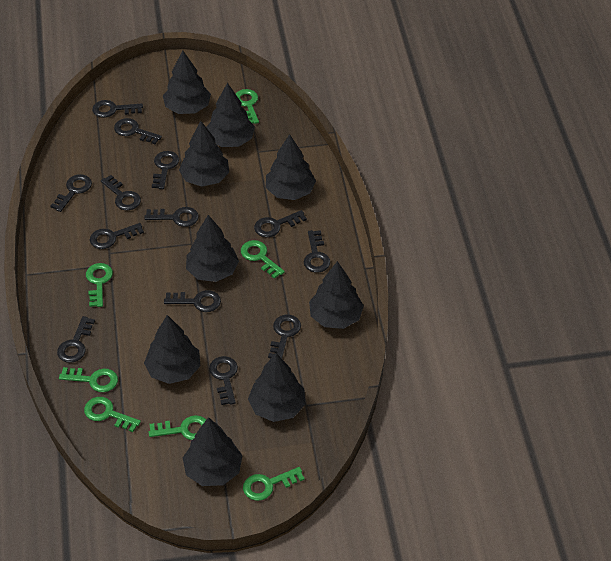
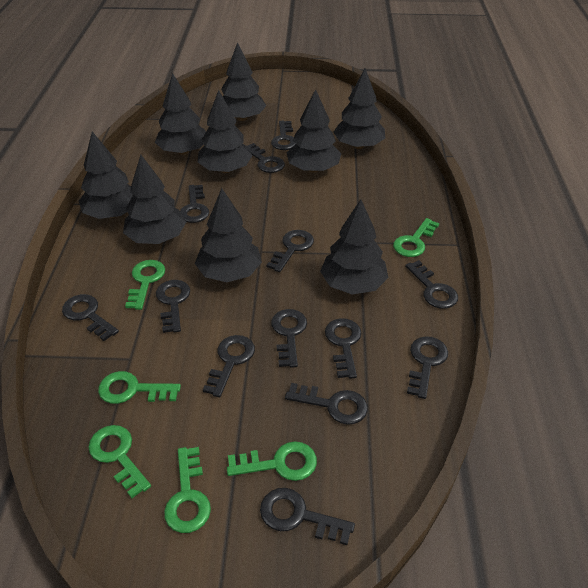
green key: [59,367,118,392] [84,397,141,432] [86,263,113,307] [149,415,206,440] [236,89,259,124] [241,240,285,279] [243,467,305,501] = 7 -> [88,425,151,498] [98,371,181,404] [125,260,165,310] [164,447,211,533] [227,442,317,481] [393,218,439,257] = 6

